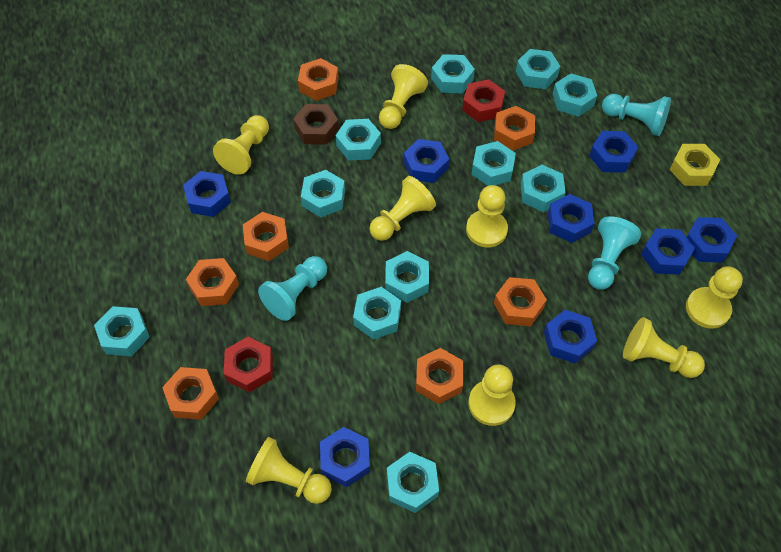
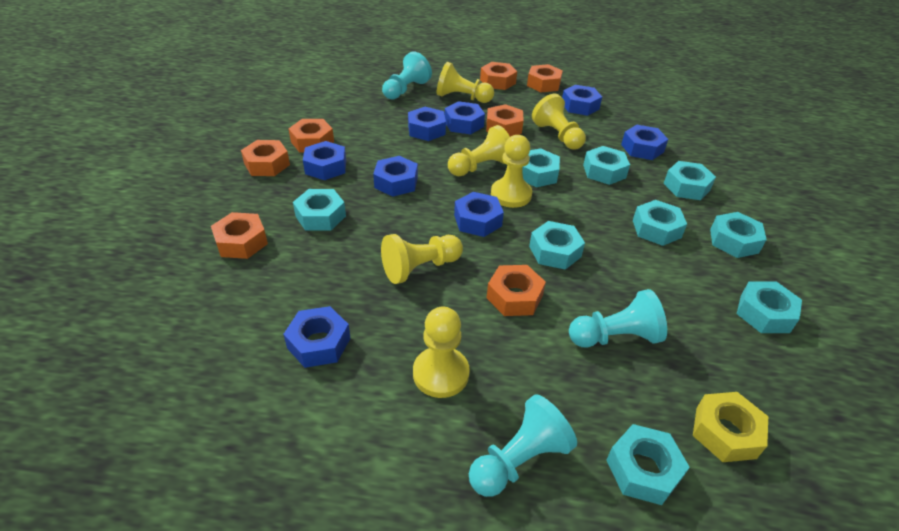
brown nut: [293,104,339,145] = 1 -> none = 0
red nut: [224,337,273,392] [462,79,505,122] = 2 -> none = 0
turquoise nut: [94,306,150,356] [301,170,345,217] [336,119,381,161] [353,287,401,340] [385,251,429,303] [387,452,439,513] [431,54,475,93] [471,141,516,186] [516,49,560,89] [521,165,566,212] [553,73,597,117] = 11 -> [293,189,346,231] [522,148,560,187] [529,221,585,270] [583,146,630,185] [606,424,690,505] [633,200,687,246] [663,161,716,200] [710,212,767,258] [737,281,802,333] = 9
yellow pawn: [213,115,269,175] [246,437,332,504] [370,176,436,241] [379,64,428,129] [466,185,508,248] [469,364,516,426] [623,317,705,378] [686,266,743,329] = 8 -> [381,234,463,284] [413,307,470,398] [437,62,494,103] [448,125,510,176] [491,135,532,208] [532,94,586,150] = 6

